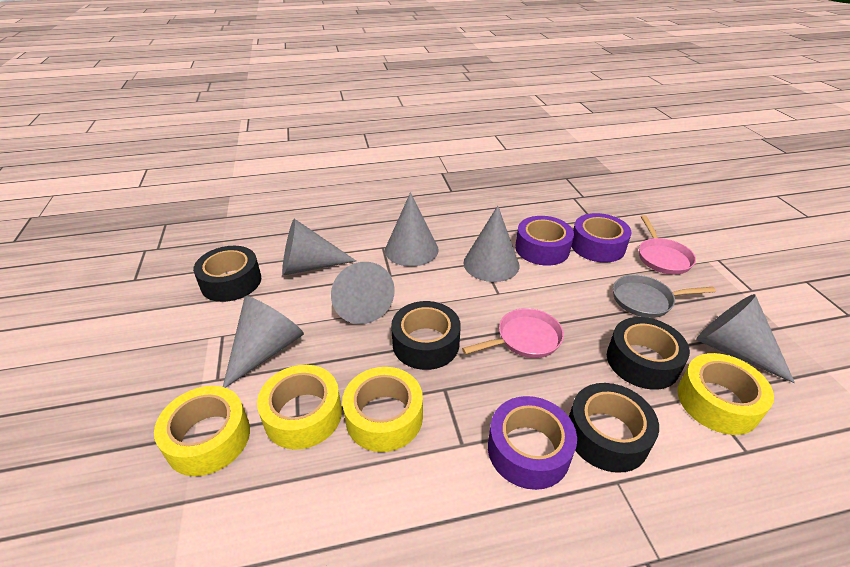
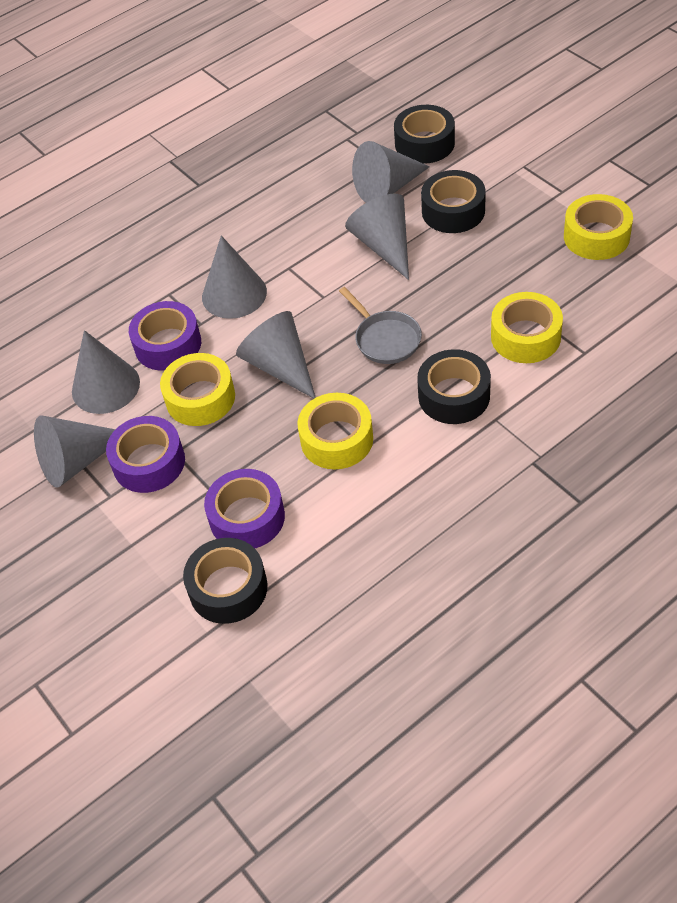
pink pan: [462,308,564,358] [639,215,696,275] = 2 -> none = 0

